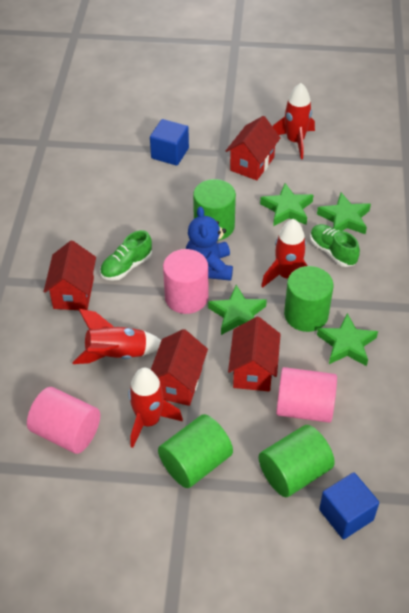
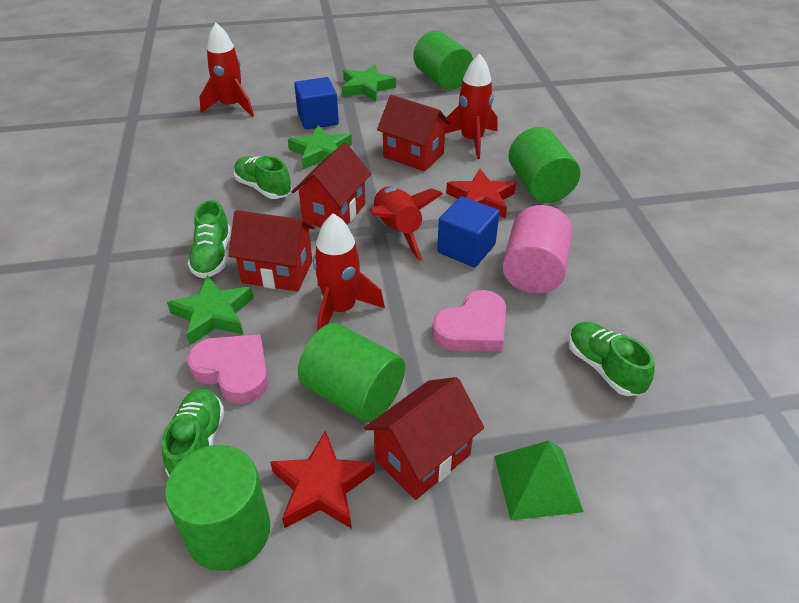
blue teddy bear: [186,206,233,281] = 1 -> none = 0
green pyramid: none = 0 -> [494,441,584,520] = 1
green shoe: [100,230,152,281] [310,224,360,267] = 2 -> [162,388,224,477] [187,200,231,278] [234,156,292,199] [568,322,655,396] = 4
green star: [208,285,267,335] [260,183,313,226] [317,192,371,234] [317,313,378,366] = 4 -> [167,275,254,345] [288,125,352,169] [342,65,396,101] = 3
pink cylinder: [27,387,100,454] [163,249,208,314] [276,367,337,423] = 3 -> [502,205,573,294] = 1
pink heart: none = 0 -> [187,334,268,404] [432,290,506,352] = 2
red star: none = 0 -> [270,431,375,529] [446,169,516,218] = 2

